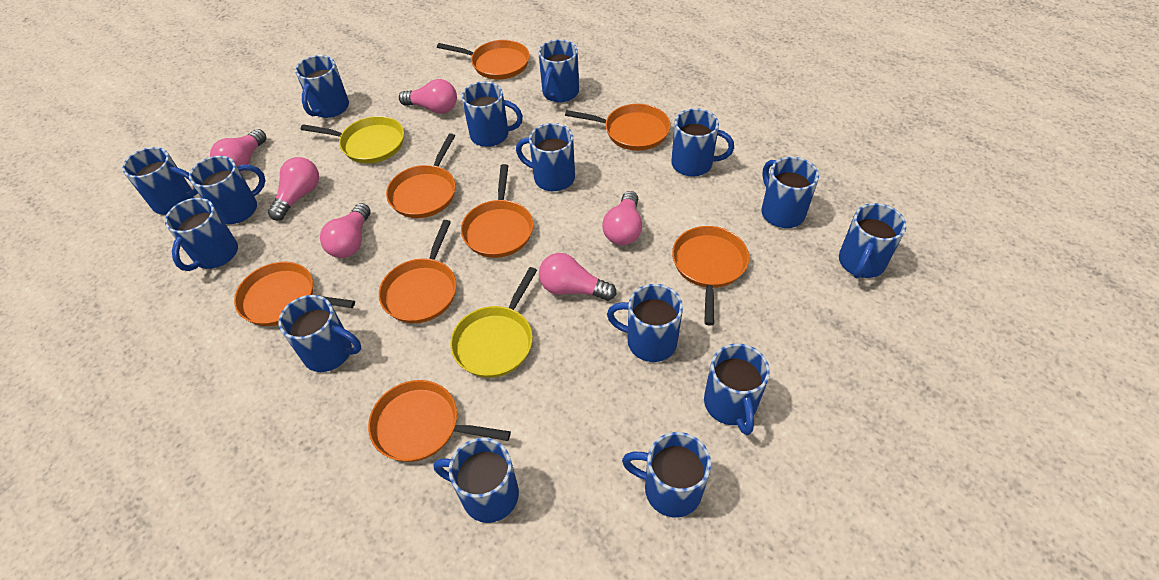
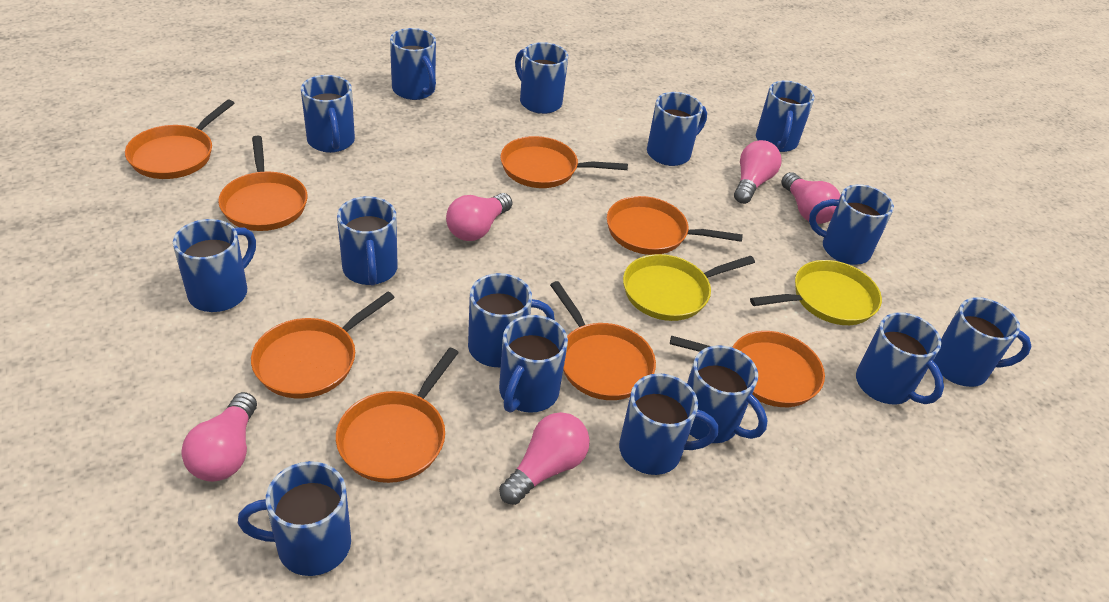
pink light bulb: [210,129,267,172] [268,157,319,221] [320,203,371,258] [399,79,457,114] [539,253,617,301] [602,191,642,245] = 6 -> [181,392,257,482] [446,193,512,241] [499,412,590,505] [734,140,781,204] [781,172,841,224] = 5

